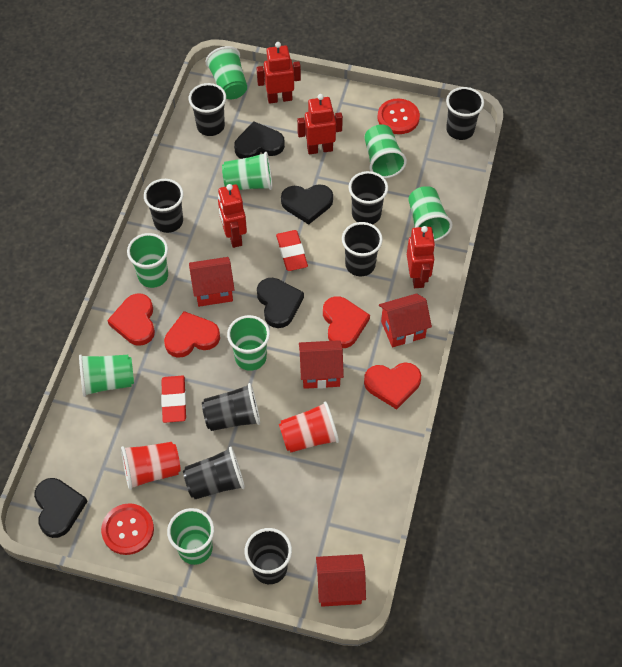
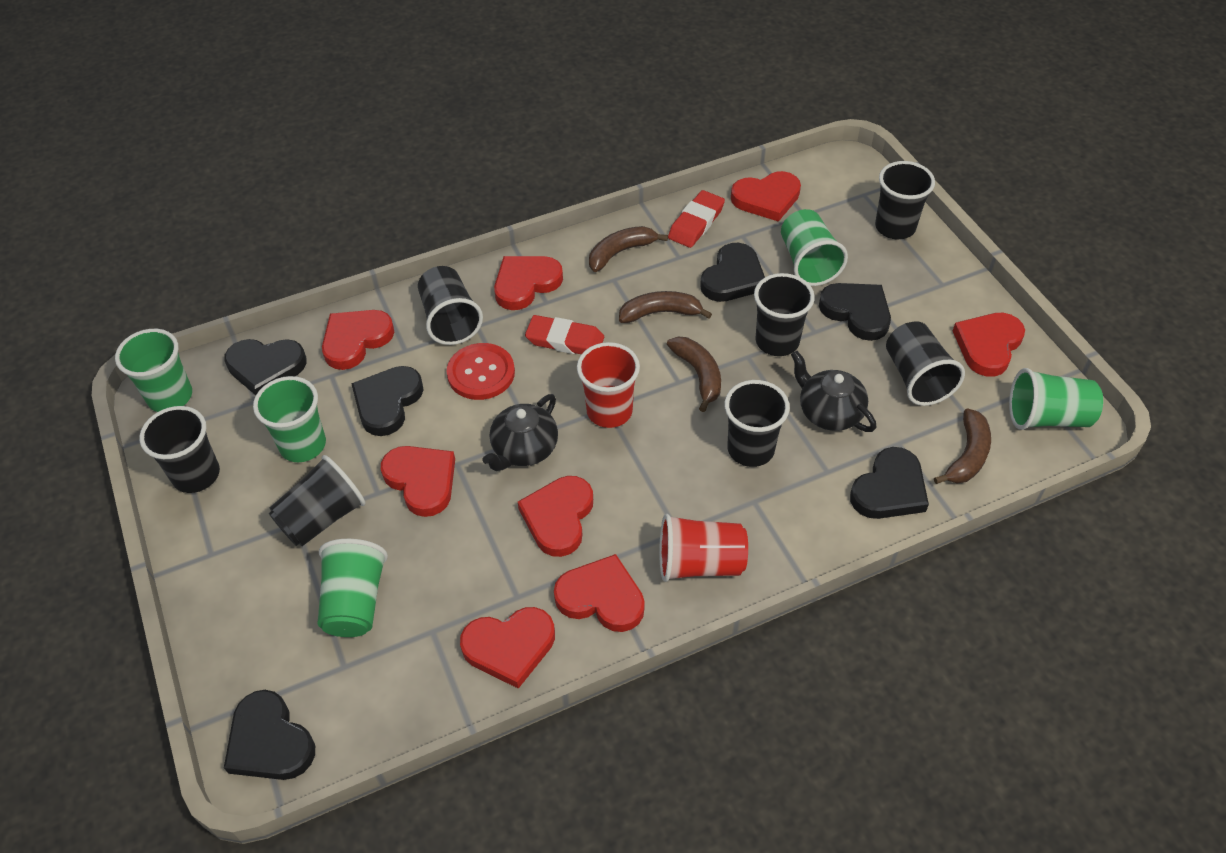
black cup: [144,179,184,233] [183,447,245,499] [189,83,226,136] [202,383,260,431] [245,528,292,584] [342,222,383,276] [349,171,388,224] [446,87,484,140] = 8 -> [139,406,220,493] [269,455,365,546] [418,266,483,345] [724,380,790,467] [754,273,815,356] [875,161,935,239] [886,321,965,406] = 7
black heart: [34,478,88,538] [234,121,285,159] [257,278,304,328] [281,184,333,225] = 4 -> [224,339,307,395] [224,690,315,780] [351,366,424,436] [700,243,765,302] [819,283,891,341] [850,447,929,519] = 6
black teapot: none = 0 -> [483,394,558,471] [791,351,876,432] = 2
brown banana: none = 0 -> [589,226,668,272] [619,291,712,323] [667,337,721,412] [934,408,991,484] = 4
green cup: [79,354,134,397] [127,233,168,288] [167,508,214,565] [206,46,247,99] [222,152,272,190] [227,315,270,371] [364,125,407,178] [408,186,452,241] = 8 -> [115,329,192,412] [253,376,326,462] [318,539,388,637] [781,209,848,286] [1009,368,1103,430] = 5
red button: [101,503,154,555] [377,99,420,134] = 2 -> [446,343,515,400] = 1
red heart: [107,293,155,346] [164,311,220,358] [323,296,370,348] [364,363,421,410] = 4 -> [322,310,394,370] [381,446,455,517] [460,607,555,689] [494,256,563,310] [518,476,593,557] [554,554,645,632] [731,171,801,222] [953,313,1025,377] = 8
red house: [189,257,235,307] [299,340,344,389] [316,554,366,607] [379,293,432,347] = 4 -> none = 0
red robot: [218,184,247,248] [257,42,301,104] [297,94,343,155] [407,226,435,288] = 4 -> none = 0

